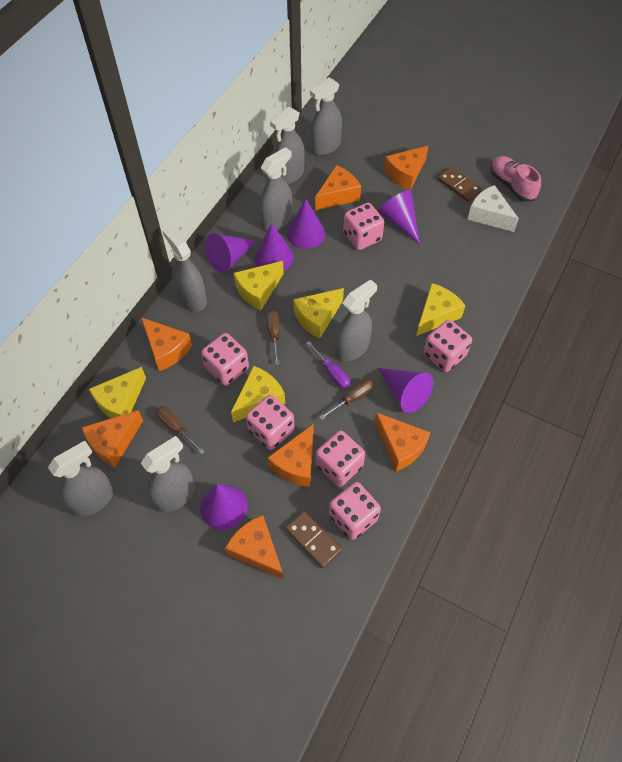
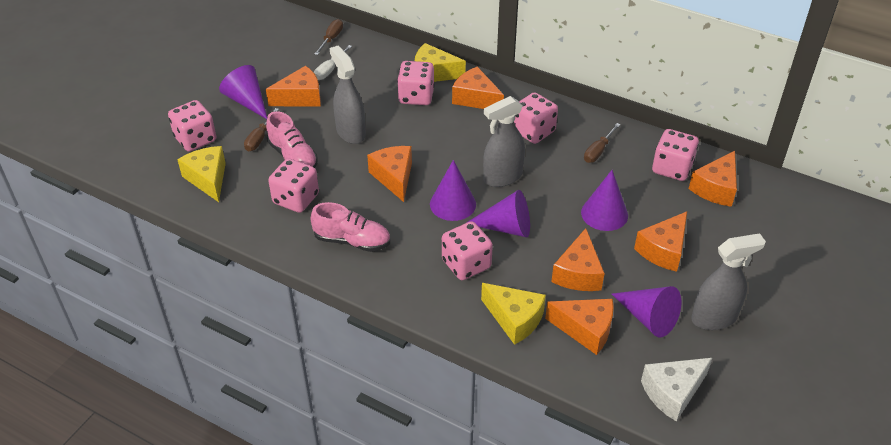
brown domino: [285,511,342,568] [438,167,482,202] = 2 -> none = 0
grey spray bottle: [48,441,113,517] [141,436,195,513] [163,226,207,312] [259,147,292,231] [270,106,305,184] [310,77,342,155] [335,279,377,362] = 7 -> [330,46,366,144] [483,96,525,187] [692,233,766,330] = 3
pink shoe: [490,156,541,202] = 1 -> [266,111,318,168] [311,202,390,252] = 2
purple cone: [200,484,248,530] [205,233,257,273] [255,223,294,271] [287,199,325,249] [378,190,420,244] [378,368,433,413] = 6 -> [219,65,267,119] [430,160,476,221] [466,190,530,237] [581,170,628,231] [612,286,681,337] = 5
purple screwdriver: [307,341,350,389] = 1 -> none = 0
white screwdriver: none = 0 -> [314,45,352,80] = 1
yellow cheese: [89,367,146,419] [231,366,285,422] [234,261,284,311] [293,288,344,339] [416,283,465,336] = 5 -> [177,146,226,202] [415,43,466,82] [481,283,546,345] = 3

